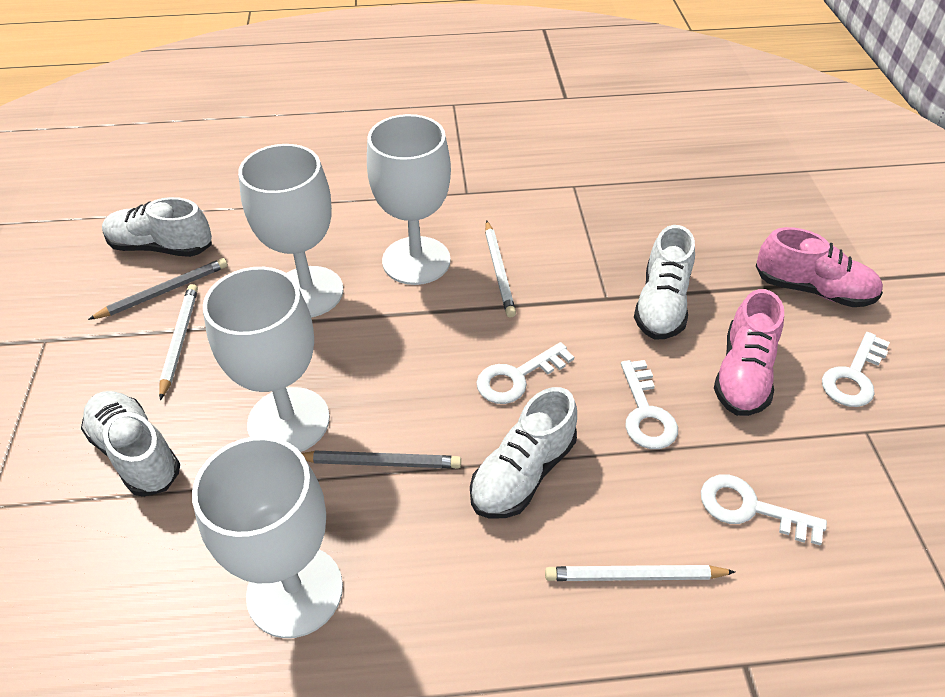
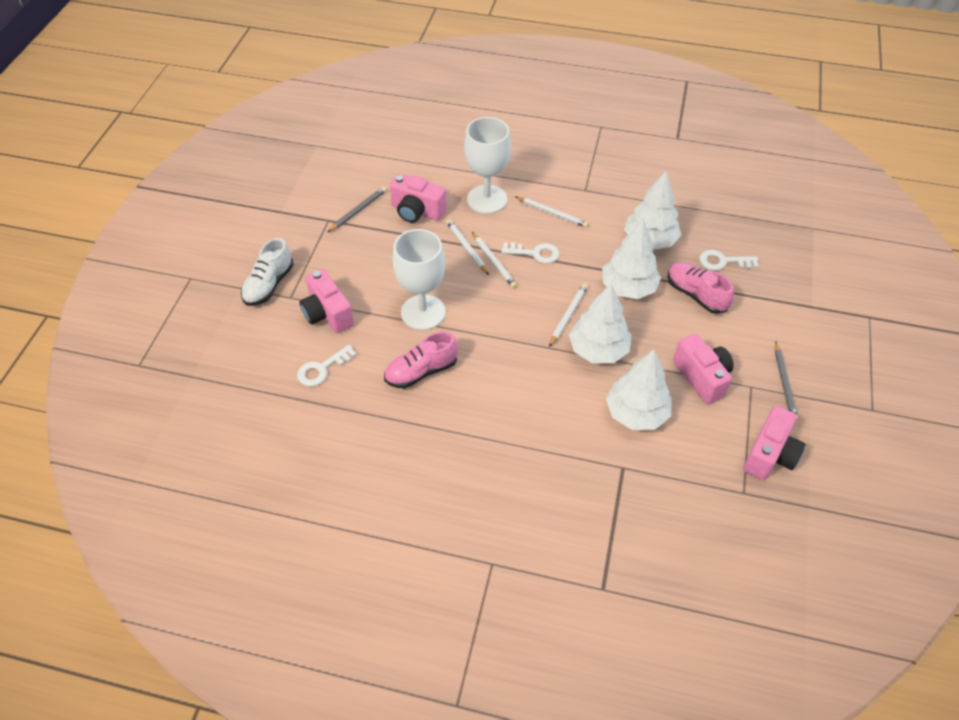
pink camera: none = 0 -> [300,269,354,333] [390,174,446,223] [673,334,734,404] [743,406,806,480] = 4
white goblet: [192,436,343,638] [203,267,330,452] [238,144,343,317] [367,114,451,285] = 4 -> [393,229,446,330] [464,117,511,214] = 2
white key: [476,342,574,404] [621,360,678,449] [701,474,827,545] [822,332,890,407] = 4 -> [297,345,357,386] [501,242,559,264] [700,250,759,270] = 3
white pencil: [159,284,198,400] [485,220,516,317] [545,565,735,581] = 3 -> [446,219,489,275] [472,232,517,288] [515,196,588,228] [549,283,588,347] = 4
white shoe: [81,391,180,497] [102,197,212,257] [470,387,577,518] [634,225,695,340] = 4 -> [241,238,294,306] = 1
white tree: none = 0 -> [569,283,631,363] [602,219,661,299] [606,350,672,430] [624,171,681,250] = 4

